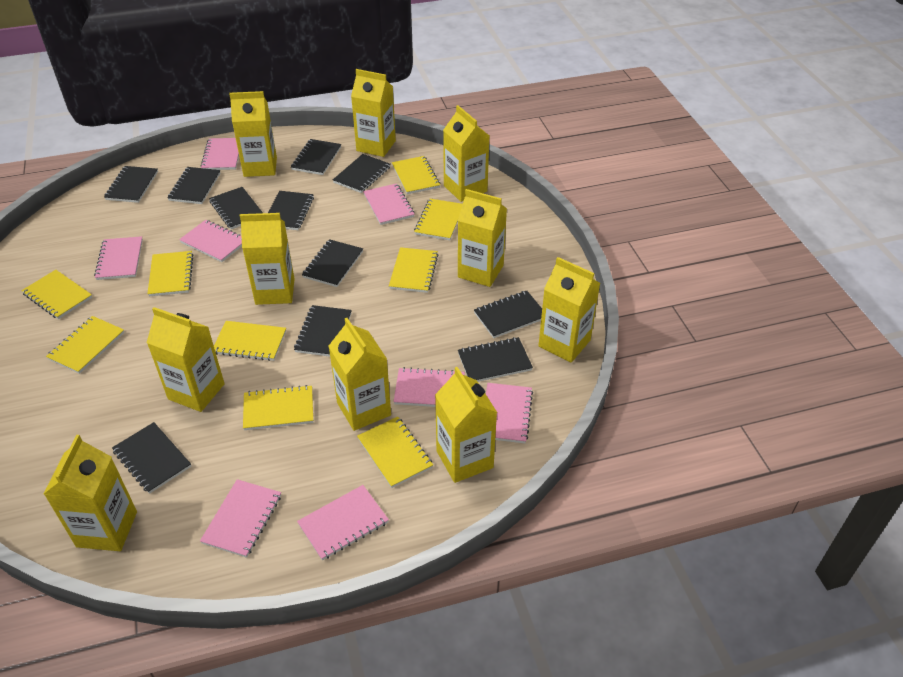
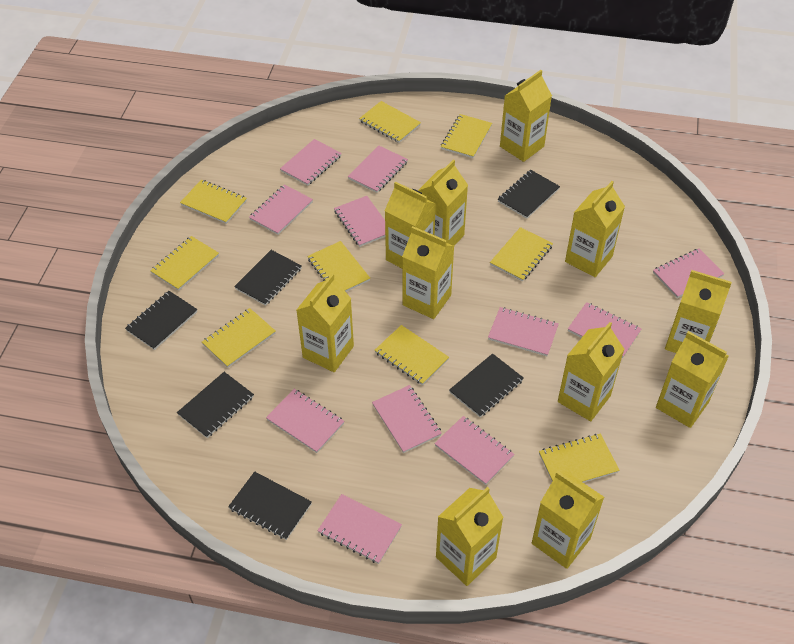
black notebook: [104,166,158,203] [112,422,191,494] [168,167,221,204] [209,187,263,229] [268,191,314,230] [291,139,341,175] [294,305,352,357] [302,239,363,287] [333,154,391,193] [458,337,533,382] [474,291,542,338] = 11 -> [125,291,198,350] [177,372,254,438] [228,471,312,540] [234,250,301,306] [449,353,524,417] [498,170,560,219] = 6
pink notebook: [94,236,143,280] [179,220,242,262] [200,138,239,170] [200,479,281,558] [297,485,389,561] [363,183,415,225] [394,367,465,407] [486,383,533,443] = 8 -> [249,184,313,235] [266,389,344,453] [280,139,342,186] [317,494,402,564] [334,196,385,247] [348,146,408,193] [372,385,442,453] [434,416,514,485] [488,307,559,356] [568,302,642,358] [653,248,724,298] = 11
yellow carton: [44,435,137,551] [147,307,225,412] [229,91,277,177] [240,213,294,305] [328,318,391,431] [351,69,396,157] [435,367,497,483] [443,105,489,202] [458,189,507,287] [538,257,600,363] = 10 -> [296,274,354,372] [385,182,436,269] [402,226,454,319] [418,160,468,246] [436,487,504,586] [500,70,552,162] [532,471,604,569] [558,322,624,421] [565,181,625,277] [656,331,729,428] [665,270,732,353] = 11

